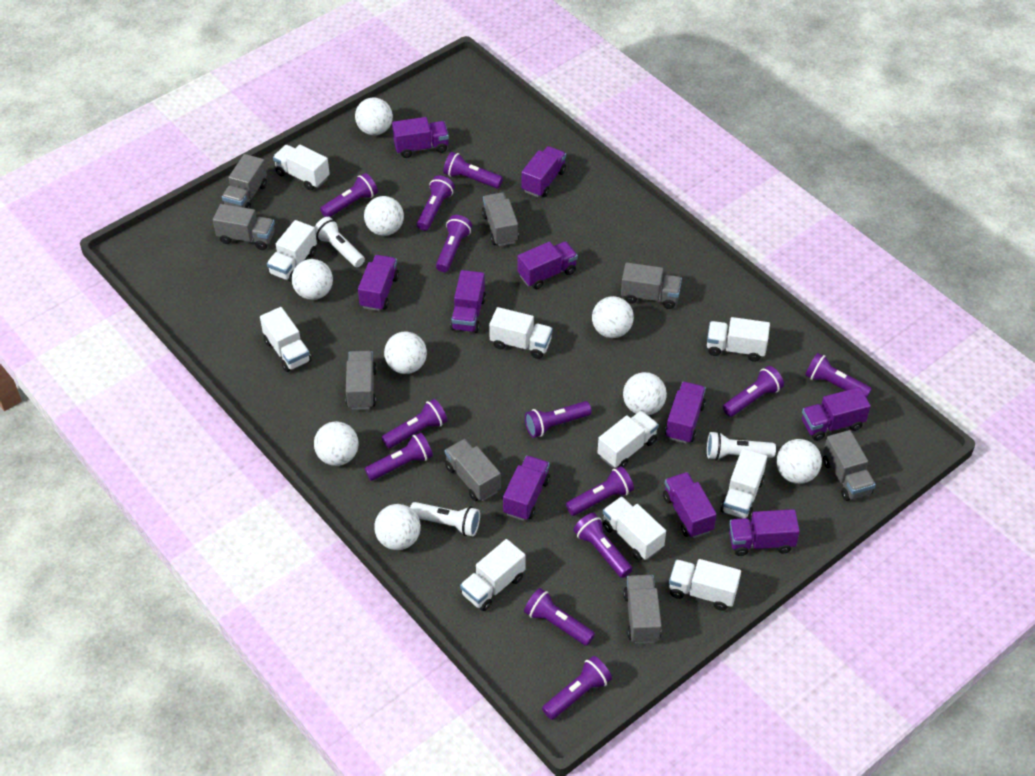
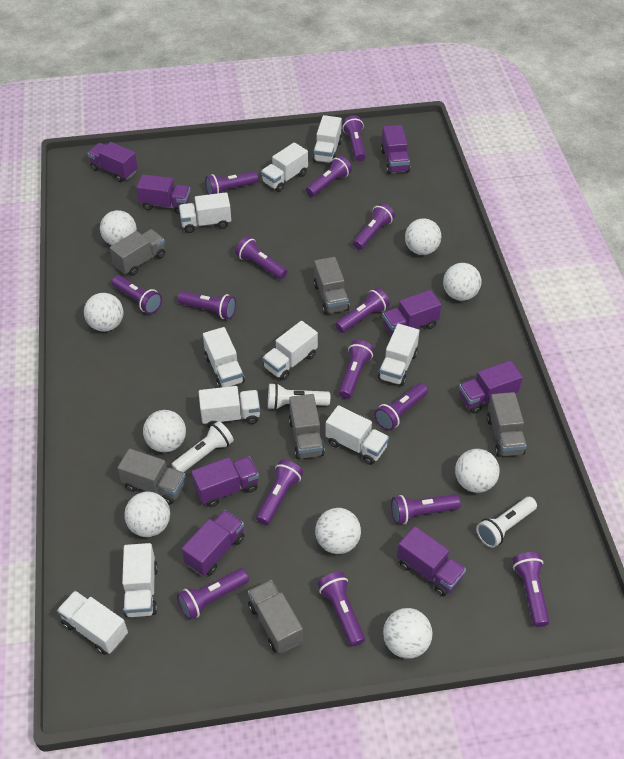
grey truck: [213,204,275,250] [222,154,267,209] [346,351,377,410] [445,439,501,501] [482,192,519,246] [621,262,682,309] [623,575,662,644] [823,430,876,501] = 8 -> [110,229,165,276] [117,448,186,504] [248,580,303,653] [289,394,325,459] [314,257,350,315] [486,392,527,457] = 6
purple flashlight: [320,173,378,217] [365,433,433,481] [382,399,448,449] [417,175,455,231] [436,215,472,272] [443,152,503,188] [524,588,595,646] [525,401,592,438] [542,656,612,720] [566,466,634,516] [573,513,632,578] [723,366,784,417] [805,353,872,398] = 13 -> [112,275,162,314] [177,291,236,319] [177,568,249,620] [205,171,258,195] [235,236,287,279] [256,459,303,525] [306,155,352,197] [317,572,365,647] [335,287,390,333] [339,340,374,399] [342,116,366,161] [353,203,395,250] [374,383,428,431] [391,494,461,524] [513,552,549,627] = 15
purple truck: [358,255,399,311] [392,117,449,158] [450,270,486,333] [503,455,550,521] [518,241,578,289] [521,146,566,197] [663,472,717,538] [665,382,706,443] [729,509,800,556] [802,387,871,441] = 10 -> [87,142,138,182] [136,174,190,214] [182,510,245,576] [192,456,259,507] [381,125,410,174] [382,290,442,336] [397,526,466,596] [459,361,523,414] = 8

